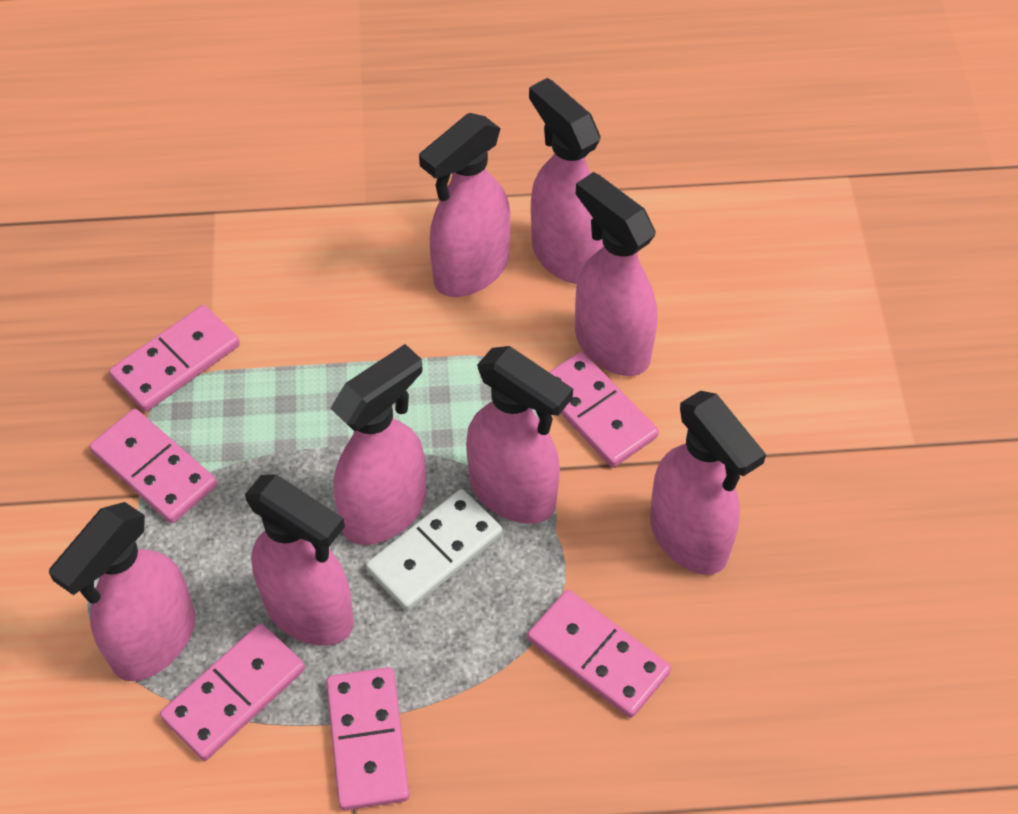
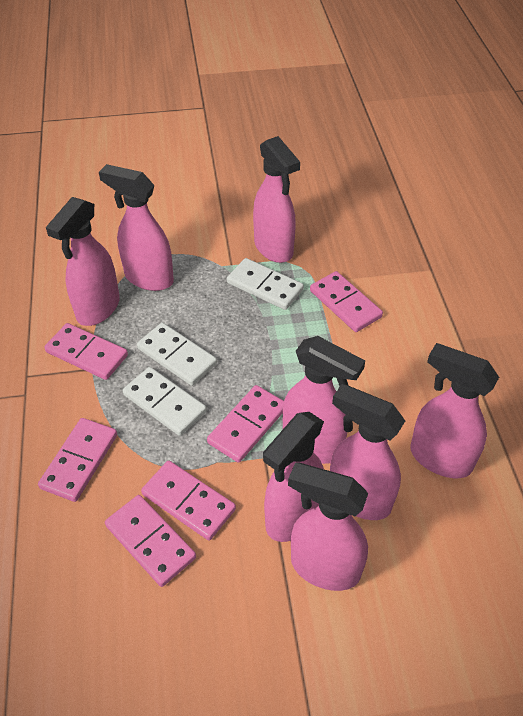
white domino: [366,489,503,611] = 1 -> [123,367,207,436] [137,323,217,386] [227,258,304,310] = 3

